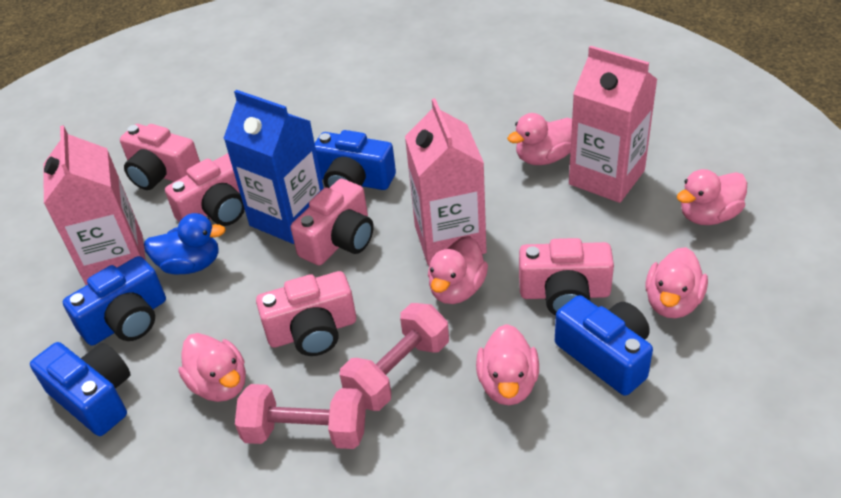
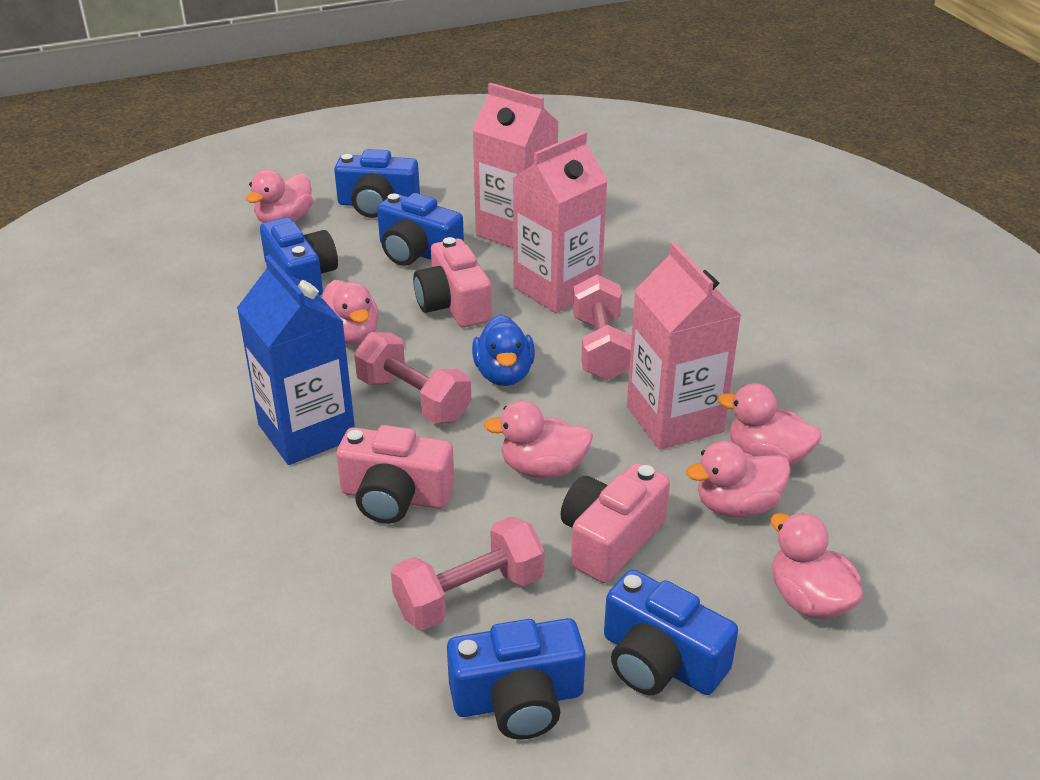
blue camera: [30,342,131,436] [63,256,166,346] [315,130,396,190] [555,295,653,396] = 4 -> [260,217,338,295] [334,149,420,218] [377,193,464,266] [447,618,586,740] [604,569,738,695] = 5
pink camera: [120,124,200,190] [165,153,245,226] [256,271,356,356] [291,179,374,265] [519,238,614,315] = 5 -> [336,425,454,524] [413,237,492,328] [561,463,670,583] = 3
pink dumbbell: [235,384,366,449] [340,303,449,411] = 2 -> [354,332,472,424] [391,517,545,630] [573,274,632,380] = 3

